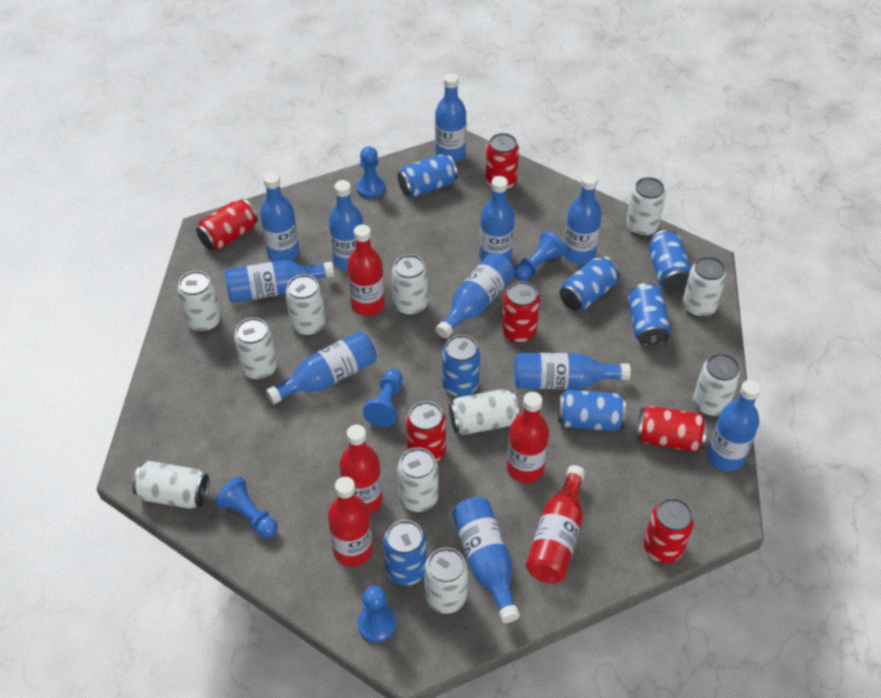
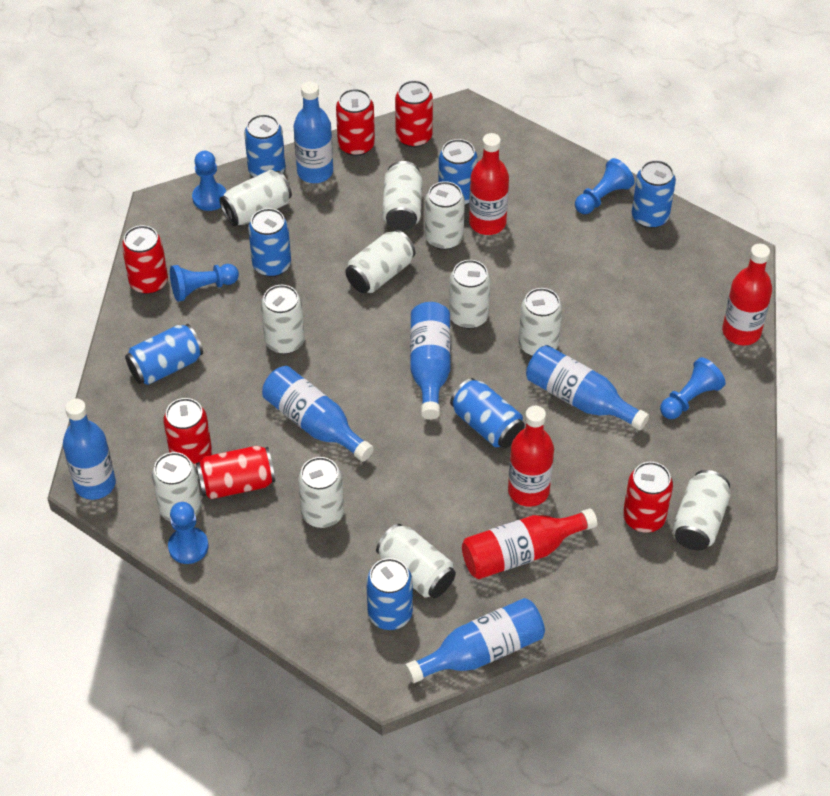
blue bottle: [224,260,334,303] [260,172,299,262] [266,331,377,404] [329,180,363,271] [435,73,466,162] [436,253,515,339] [452,497,520,623] [479,176,515,261] [514,353,631,390] [564,173,602,264] [707,380,761,471] = 11 -> [63,399,116,500] [262,366,374,462] [294,81,333,183] [405,598,545,683] [410,302,451,420] [526,345,649,430] = 6
red bottle: [328,477,373,567] [339,424,382,514] [347,224,385,316] [507,392,549,483] [526,465,585,583] = 5 -> [462,508,597,579] [469,133,509,235] [508,406,554,507] [722,243,772,345] = 4

